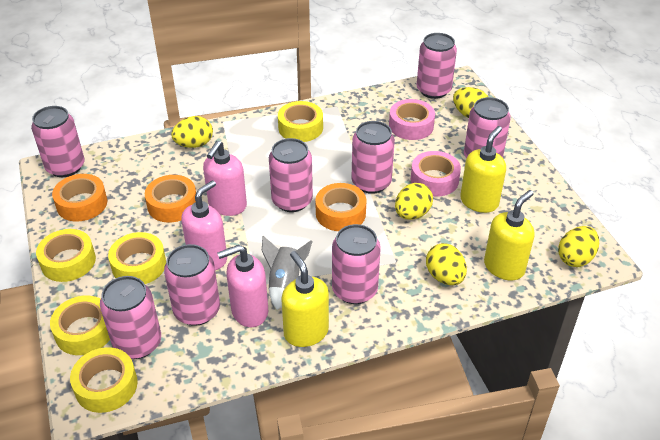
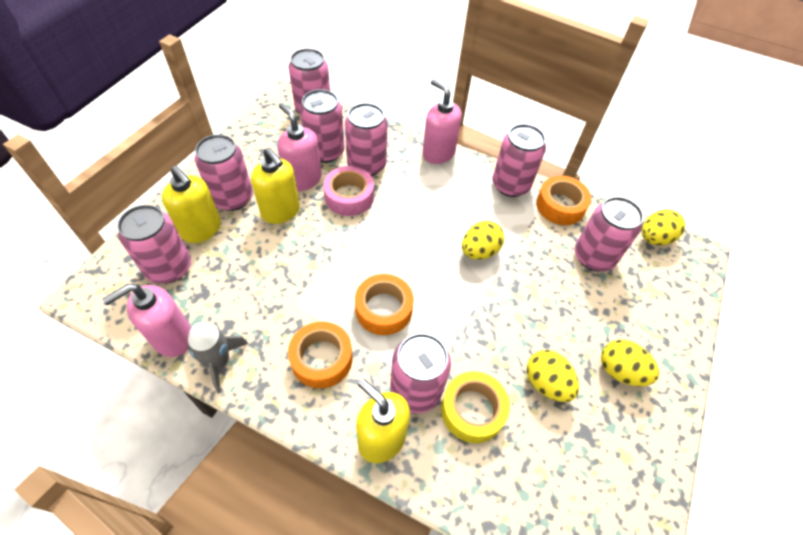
pink tape: [389,99,435,140] [411,151,461,197] = 2 -> [323,166,374,216] = 1
yellow egg: [171,116,213,148] [395,183,433,220] [426,243,467,285] [453,87,488,118] [558,226,599,267] = 5 -> [462,221,504,260] [527,350,579,402] [601,340,659,386] [642,209,685,245] = 4
yellow tape: [36,229,96,282] [50,296,110,355] [70,347,138,413] [108,232,166,284] [278,101,323,142] = 5 -> [441,372,510,443] = 1

